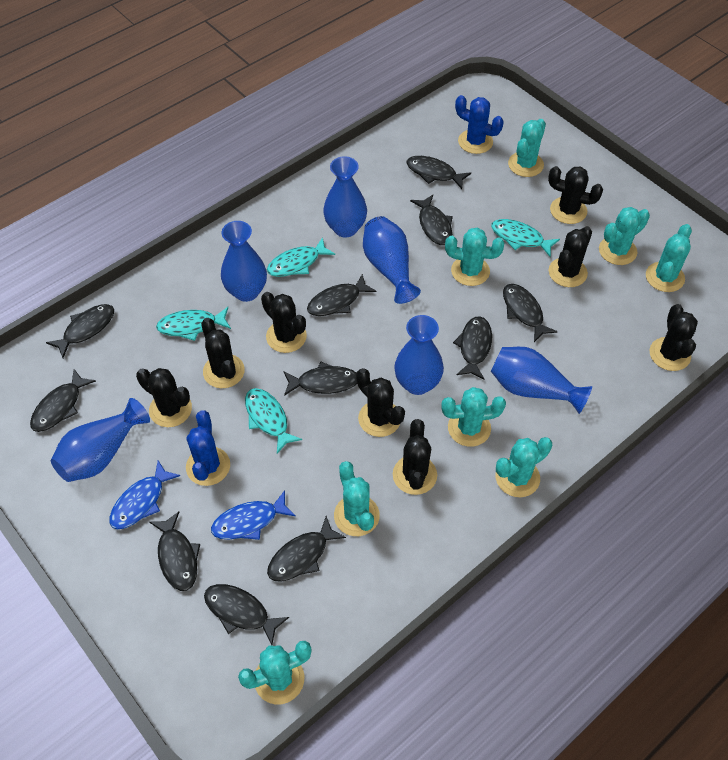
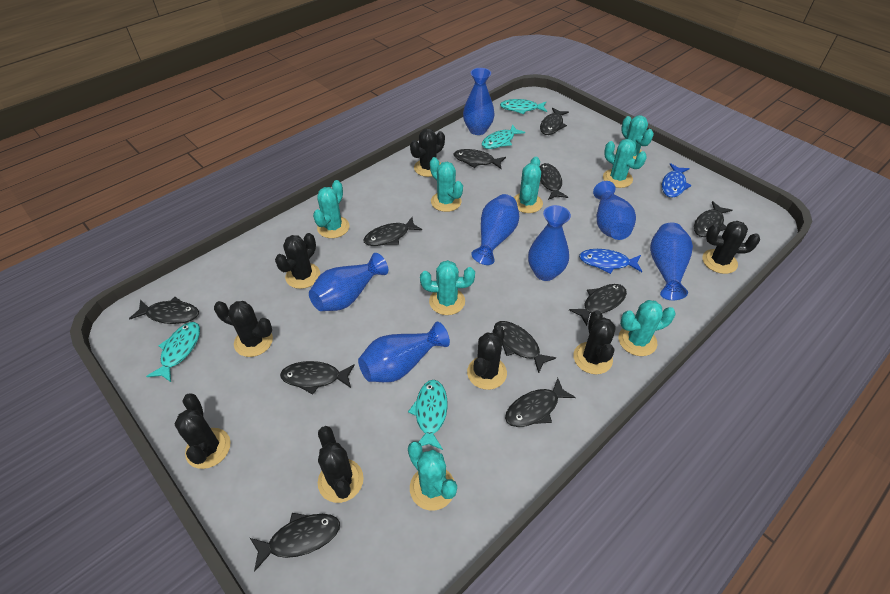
blue cactus: [186,410,230,486] [455,95,504,154] = 2 -> none = 0
blue vase: [51,398,150,482] [221,221,267,302] [323,156,367,238] [363,216,421,304] [394,315,444,395] [491,347,592,414] = 6 -> [309,253,388,311] [358,322,450,382] [463,68,495,135] [471,194,519,265] [528,205,571,281] [593,181,636,240] [650,223,693,300] = 7

